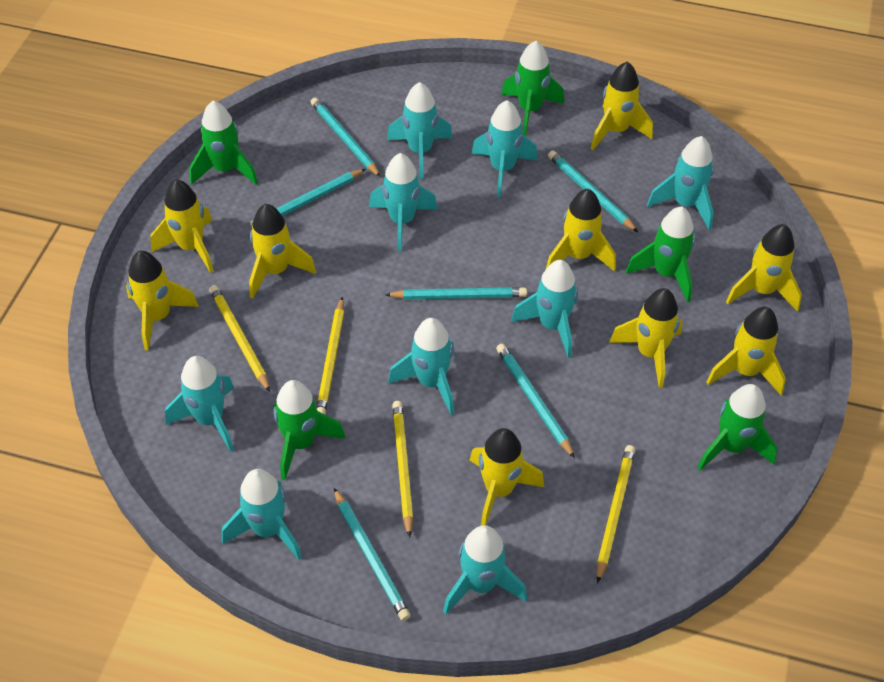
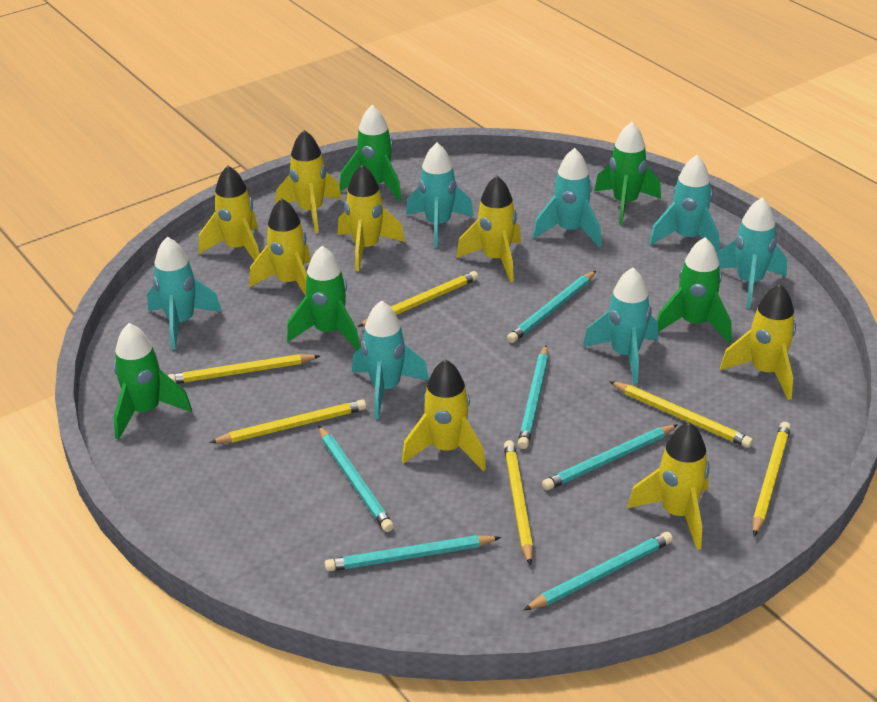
turquoise rocket: [165,356,234,452] [222,469,302,560] [369,153,438,251] [387,82,453,179] [388,318,455,415] [443,525,527,615] [471,100,538,197] [511,260,578,358] [647,136,714,230] = 9 -> [147,237,222,350] [352,300,429,419] [406,143,474,248] [533,148,601,247] [583,267,658,384] [649,155,720,254] [717,197,787,308] = 7
yellow pencil: [209,285,270,392] [316,297,344,414] [392,401,413,538] [597,445,635,583] = 4 -> [167,354,320,384] [209,399,366,443] [357,271,478,327] [504,440,533,566] [609,381,753,448] [753,422,791,536] = 6
yellow rocket: [126,251,199,350] [150,179,213,273] [249,204,316,299] [470,428,544,526] [546,189,616,272] [591,61,653,150] [609,288,683,388] [706,306,786,395] [726,224,802,312] = 9 -> [199,166,260,261] [249,198,311,296] [275,130,342,233] [338,165,405,271] [402,359,486,471] [456,176,521,282] [627,422,709,550] [720,284,796,400] = 8

